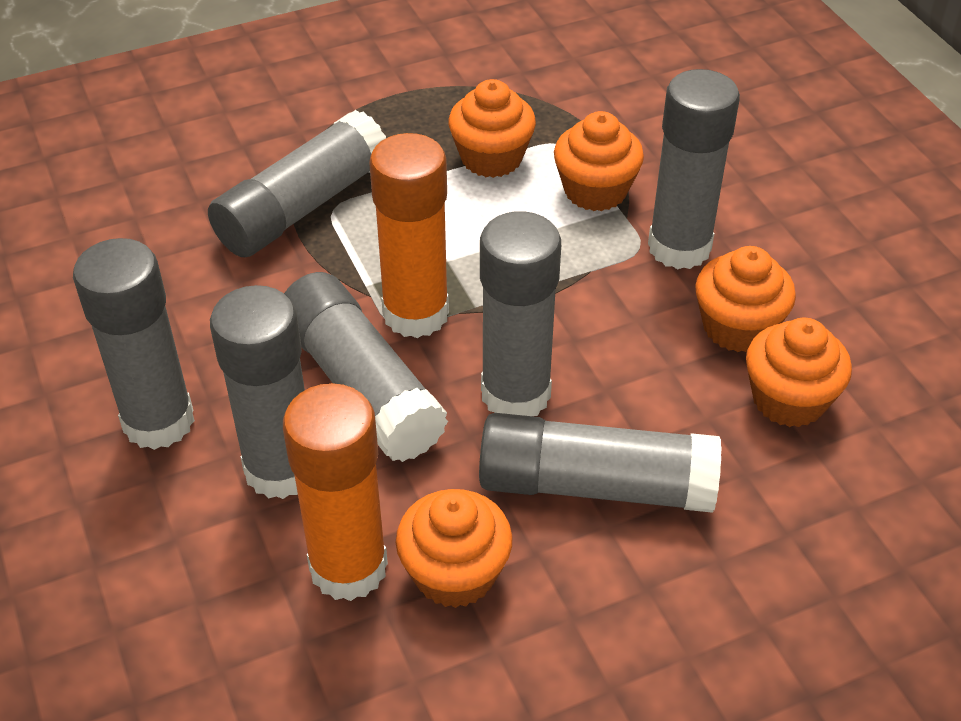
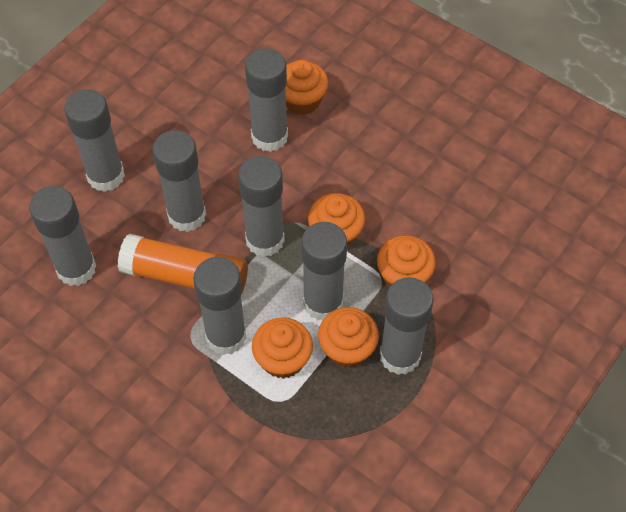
grey glue stick: [73,238,195,450] [208,110,386,257] [210,285,305,499] [284,272,448,462] [479,413,722,513] [480,211,561,416] [648,69,740,269] = 7 -> [29,186,96,286] [64,89,125,192] [152,130,206,232] [193,257,247,355] [238,156,285,257] [245,48,288,152] [301,222,347,320] [380,277,434,375] = 8
orange glue stick: [283,383,388,601] [369,133,449,338] = 2 -> [118,234,248,294] = 1

